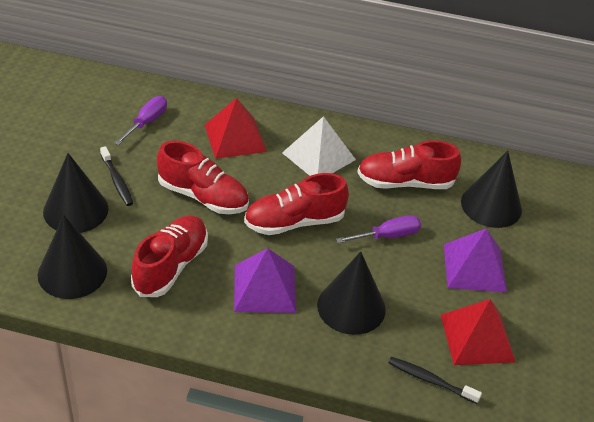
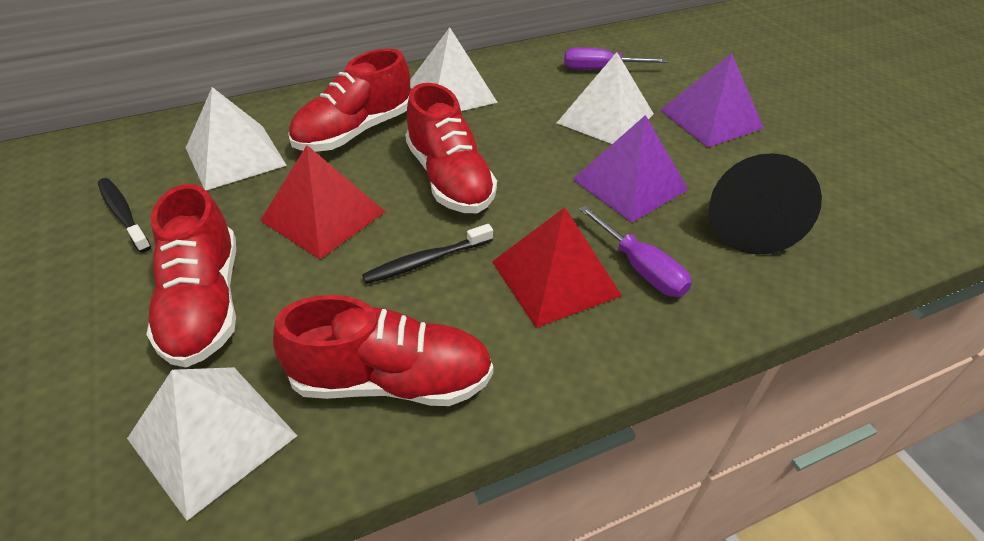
black cone: [38,215,107,299] [43,153,109,233] [317,252,386,335] [461,151,522,228] = 4 -> [709,153,822,255] = 1
white pyramid: [282,116,356,176] = 1 -> [127,367,297,521] [186,87,287,190] [410,27,498,111] [557,52,654,144] = 4

